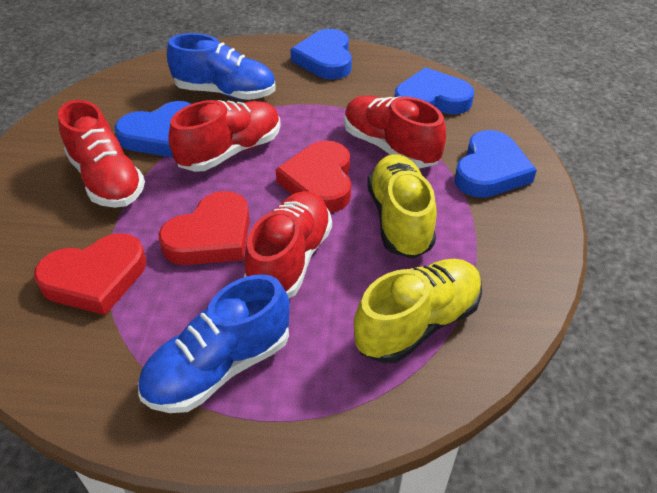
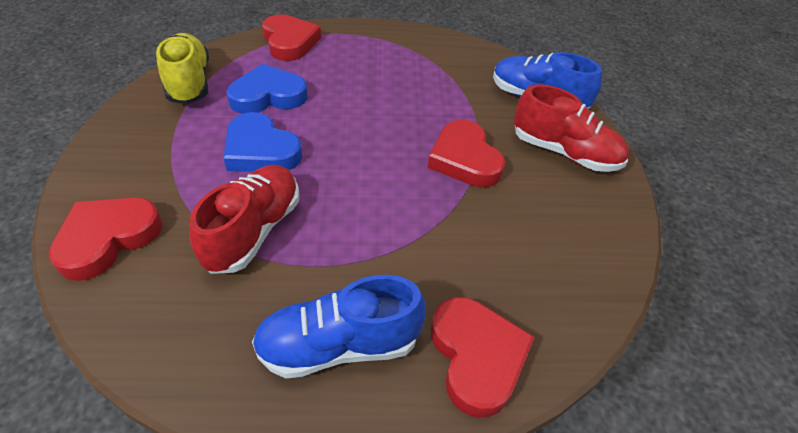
blue heart: [115,101,191,158] [290,29,352,80] [395,67,474,114] [454,130,537,198] = 4 -> [223,112,302,172] [226,64,308,114] = 2
red heart: [34,233,146,315] [158,191,250,265] [276,140,351,213] = 3 -> [48,198,162,281] [262,15,321,61] [428,120,505,187] [431,297,535,417] = 4
red shoe: [58,100,145,208] [168,100,281,172] [244,191,332,298] [344,96,446,168] = 4 -> [189,165,299,274] [514,85,629,172] = 2
yellow shoe: [354,259,482,363] [367,154,437,259] = 2 -> [156,33,209,104] = 1

